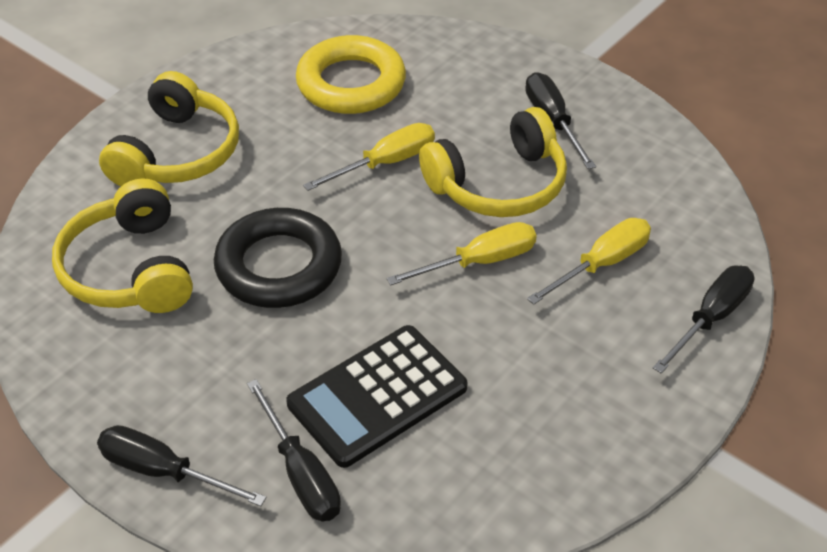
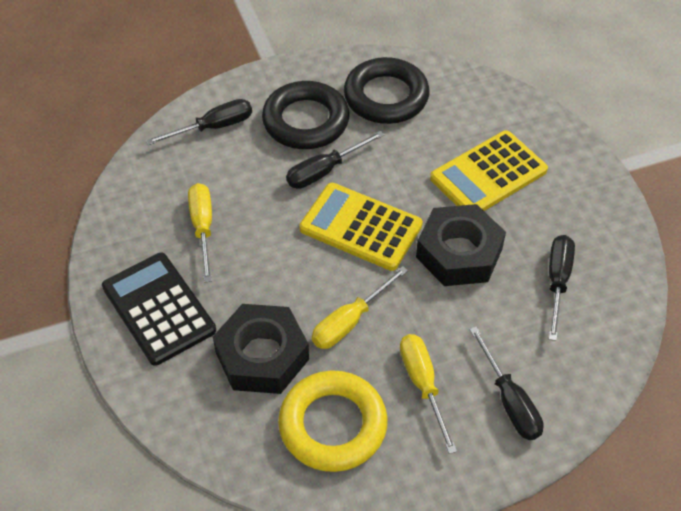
black nut: none = 0 -> [213,304,309,394] [416,204,506,286] = 2
black ring: [214,208,342,308] = 1 -> [262,81,349,149] [344,57,430,124] = 2
yellow calculator: none = 0 -> [299,183,423,271] [430,130,548,211] = 2
yellow headphones: [52,178,193,313] [99,71,239,186] [419,107,567,217] = 3 -> none = 0

